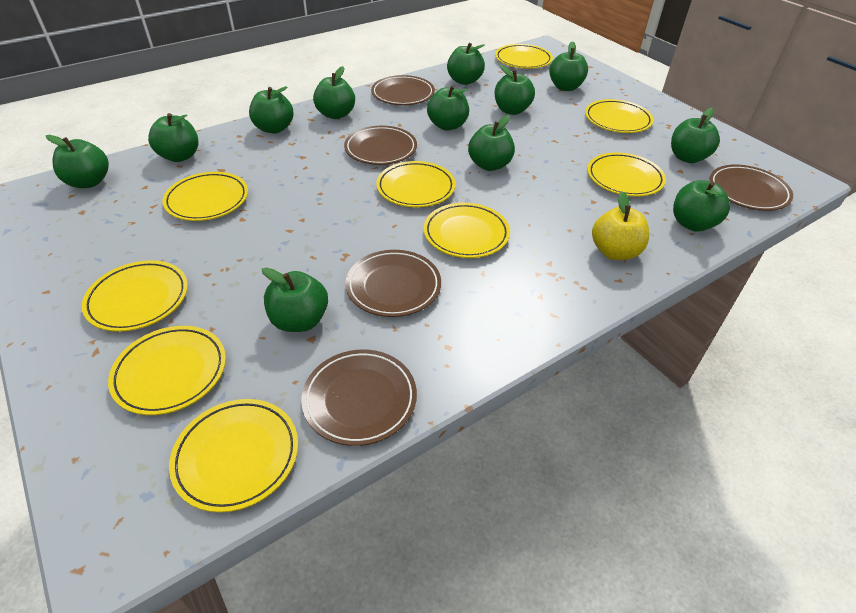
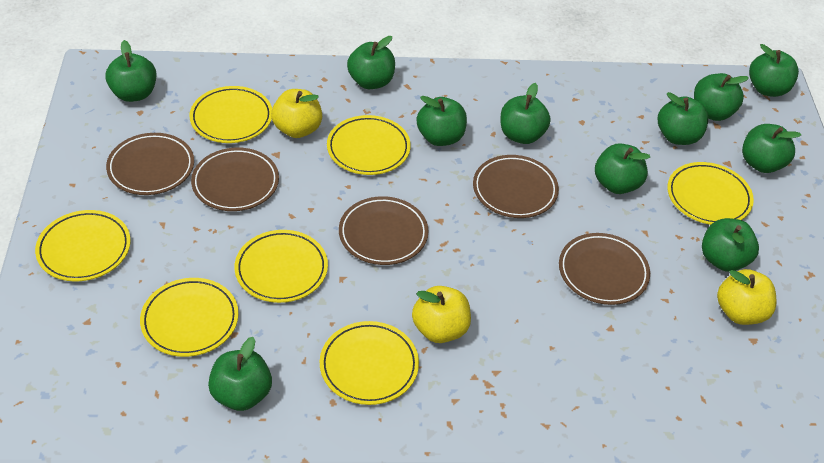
green apple: [46,135,109,188] [148,113,198,162] [249,86,294,134] [262,268,328,332] [313,66,355,119] [427,85,469,131] [447,43,485,85] [468,115,515,171] [495,65,535,115] [549,41,588,91] [671,108,720,163] [673,180,730,232] = 12 -> [106,40,156,102] [208,337,272,411] [347,36,395,89] [417,96,467,146] [500,83,551,144] [595,143,650,194] [658,92,708,145] [694,73,749,121] [702,218,759,272] [742,124,801,173] [749,44,799,97] = 11
yellow apple: [592,192,649,260] = 1 -> [271,89,322,138] [412,286,471,343] [717,269,776,325] = 3
yellow plate: [82,260,188,332] [108,326,226,415] [162,172,248,221] [169,399,298,513] [376,161,456,207] [424,203,510,258] [495,44,553,69] [585,99,654,133] [587,153,666,197] = 9 -> [35,210,131,281] [140,278,239,357] [190,86,272,143] [235,230,328,303] [320,321,419,405] [327,115,411,175] [667,162,754,225] = 7

